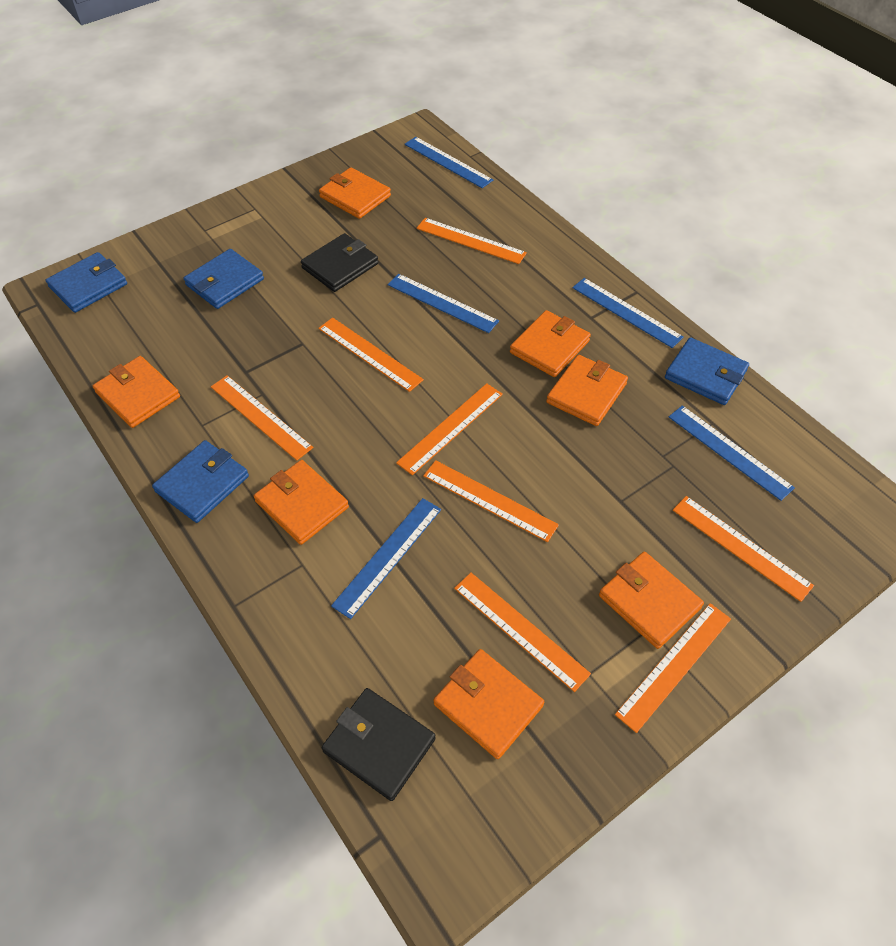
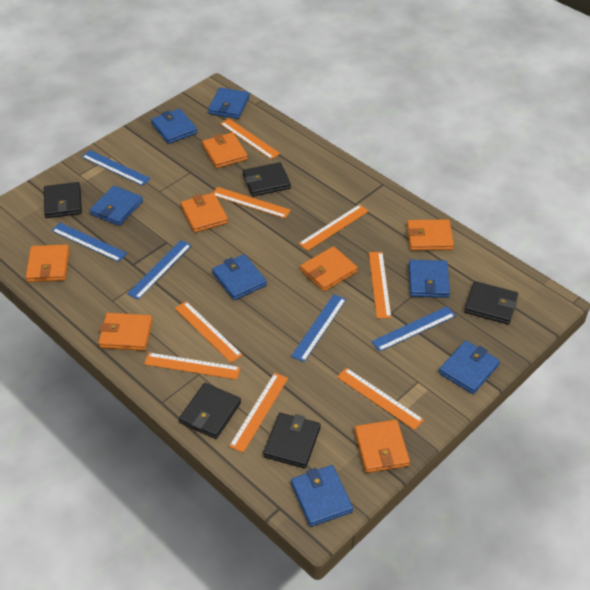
black wallet: [301,233,378,292] [322,688,436,801] = 2 -> [44,182,82,218] [179,383,241,439] [243,162,291,196] [263,413,321,468] [464,281,518,324] = 5
blue wallet: [46,252,127,313] [152,440,249,523] [184,249,264,309] [665,337,749,405] = 4 -> [90,185,143,226] [151,109,198,144] [208,87,250,119] [212,254,267,300] [291,465,353,527] [409,260,450,298] [439,340,500,394] = 7

